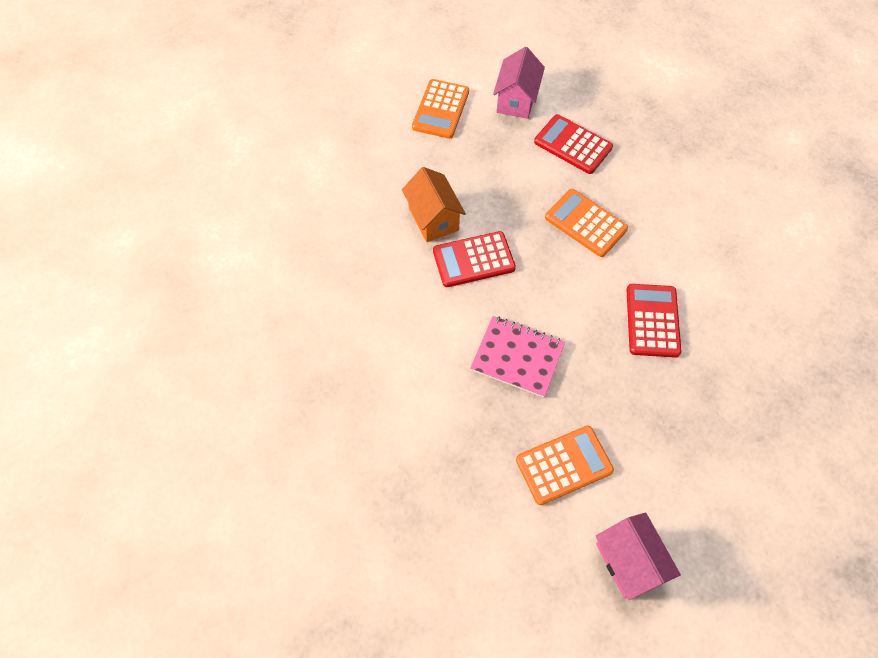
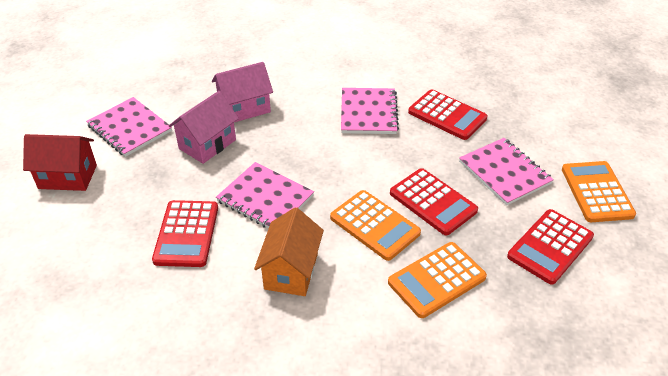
pink notebook: [470,316,565,398] = 1 -> [86,97,172,157] [216,162,314,229] [341,88,399,134] [459,138,554,206] = 4
red calculator: [433,231,516,287] [534,114,613,174] [627,284,681,358] = 3 -> [152,200,218,267] [390,168,478,235] [408,89,487,140] [507,209,594,285] = 4
red house: none = 0 -> [23,134,97,191] = 1

